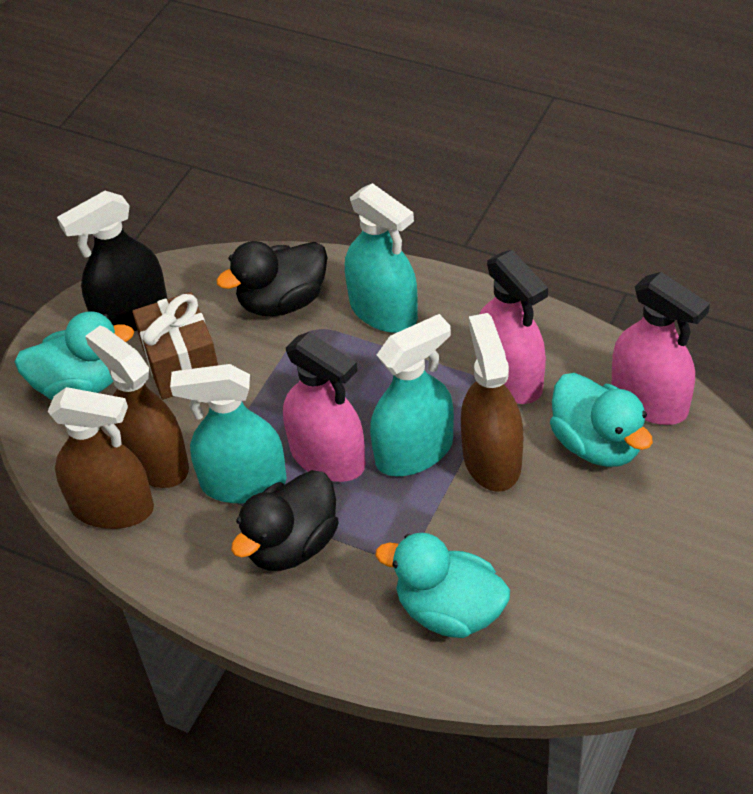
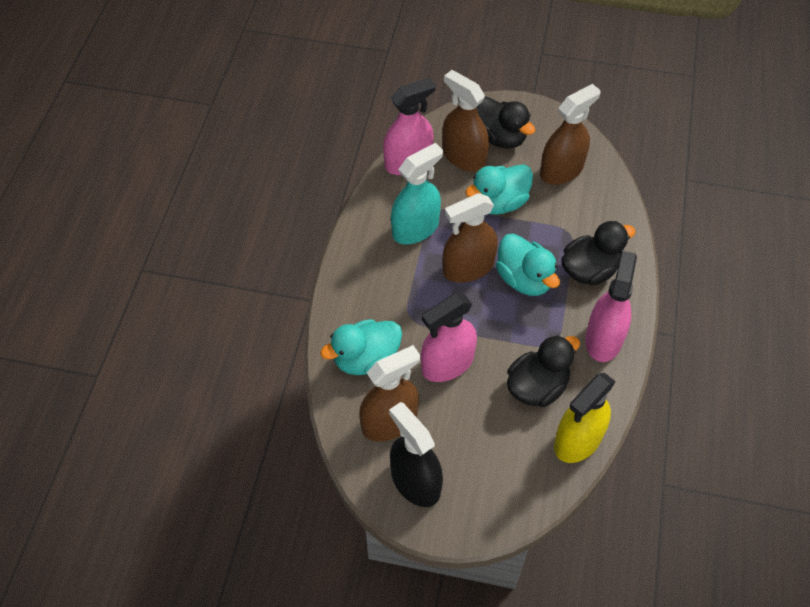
black duck: [216,241,328,316] [231,470,339,571] = 2 -> [476,96,535,149] [507,335,580,407] [561,221,636,286] = 3
brown gift: [132,292,218,400] = 1 -> none = 0
brown spray bottle: [48,387,154,529] [85,326,189,488] [461,313,523,492] = 3 -> [359,345,420,442] [442,70,489,172] [443,193,498,283] [540,84,601,185] = 4
turquoise spray bottle: [170,364,287,503] [345,183,418,333] [370,314,454,476] = 3 -> [391,143,443,244] = 1
yellow spray bottle: none = 0 -> [554,373,616,463] = 1

